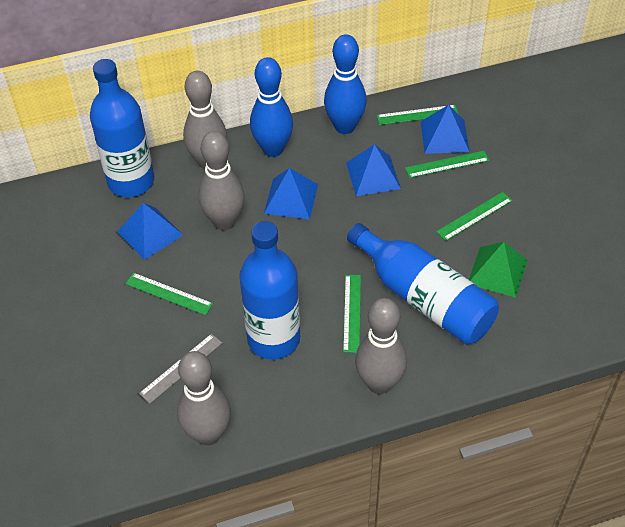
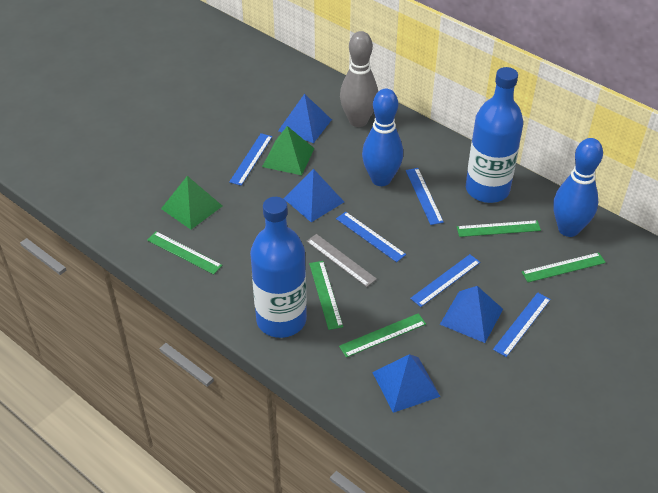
blue bottle: [90,59,154,197] [239,221,300,360] [347,223,499,344] = 3 -> [250,197,307,338] [466,67,523,203] = 2
blue ruler: none = 0 -> [229,133,272,186] [336,212,406,262] [406,168,444,225] [410,254,480,307] [493,292,551,357] = 5
green pyramid: [469,242,527,298] = 1 -> [161,176,222,230] [262,126,314,175] = 2
grey bowling pin: [177,351,231,445] [183,71,227,169] [199,131,245,230] [355,298,407,394] = 4 -> [340,31,378,127] = 1

